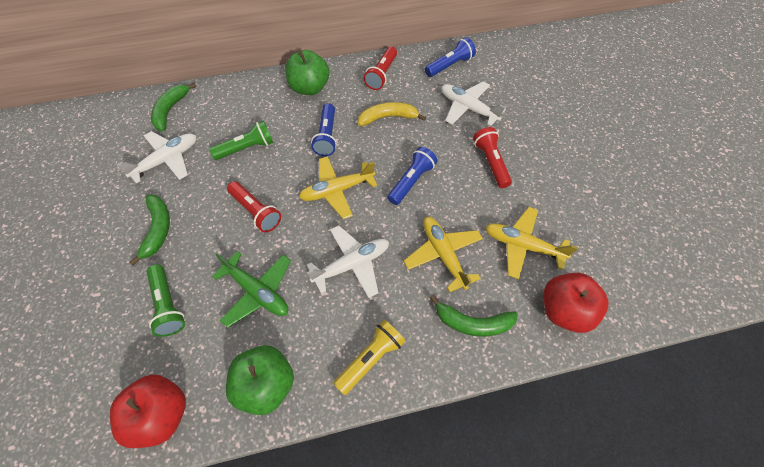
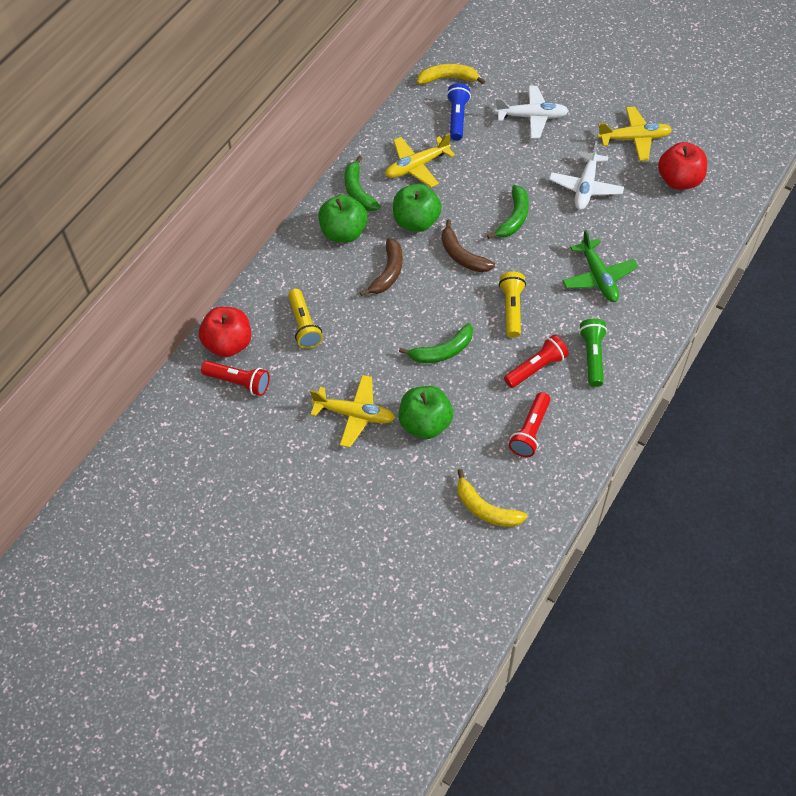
blue flashlight: [311,103,337,156] [387,147,437,205] [425,37,476,77] = 3 -> [446,83,471,141] = 1
brown banana: none = 0 -> [359,238,403,296] [442,220,495,272] = 2
green apple: [226,345,294,415] [285,50,329,95] = 2 -> [318,194,368,243] [393,184,442,232] [399,386,453,439] = 3
green flashlight: [147,265,185,337] [209,121,274,160] = 2 -> [579,319,607,387] = 1
white plane: [117,131,196,184] [307,225,389,298] [441,82,506,126] = 3 -> [495,86,569,138] [549,141,624,210] = 2
yellow banana: [358,102,426,126] = 1 -> [417,64,485,84] [457,469,527,527] = 2
yellow flashlight: [334,320,405,395] = 1 -> [288,289,323,349] [499,272,526,338] = 2

